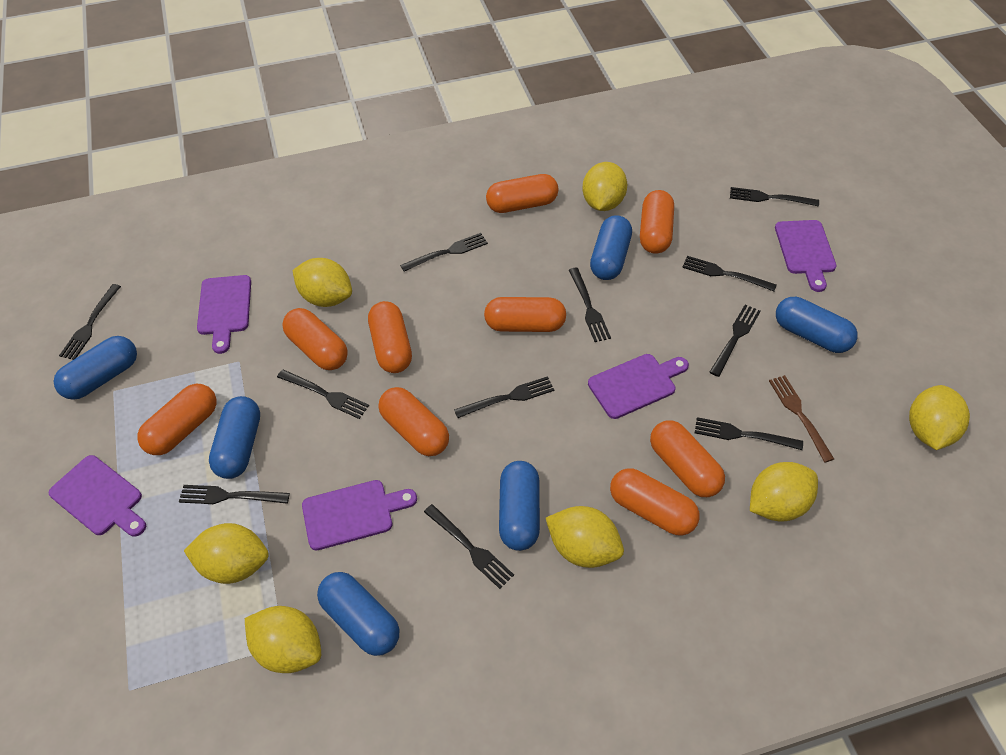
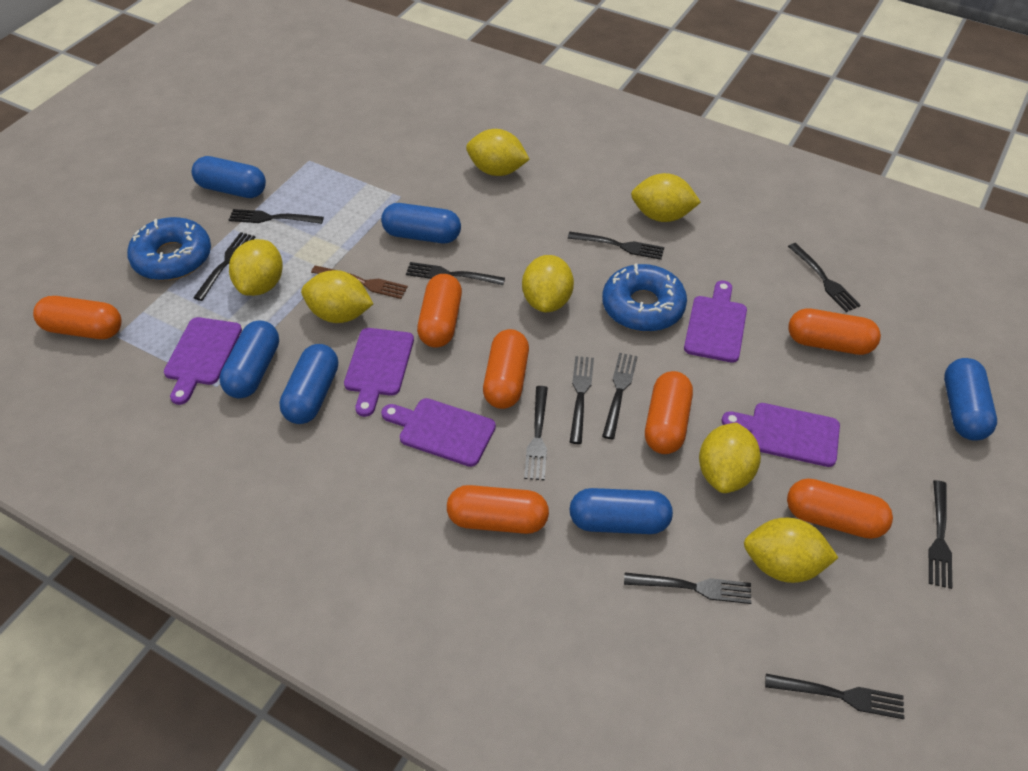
blue donut: none = 0 -> [127,217,211,280] [602,264,687,332] = 2
orange capsule: [137,384,216,455] [282,308,348,370] [368,301,412,373] [378,387,449,456] [484,297,566,332] [486,174,558,213] [610,468,700,536] [640,190,674,254] [650,420,725,497] = 9 -> [33,296,122,339] [417,274,462,348] [447,485,549,534] [483,329,529,409] [645,371,693,454] [787,478,893,539] [788,308,881,355] = 7

